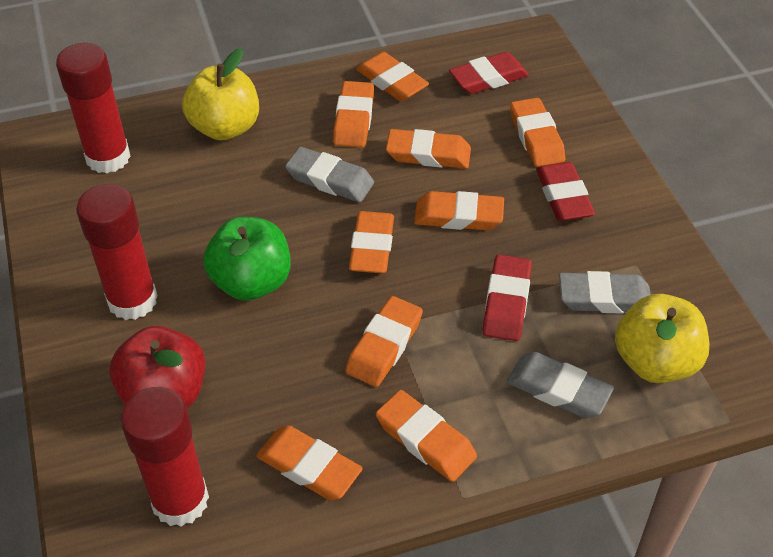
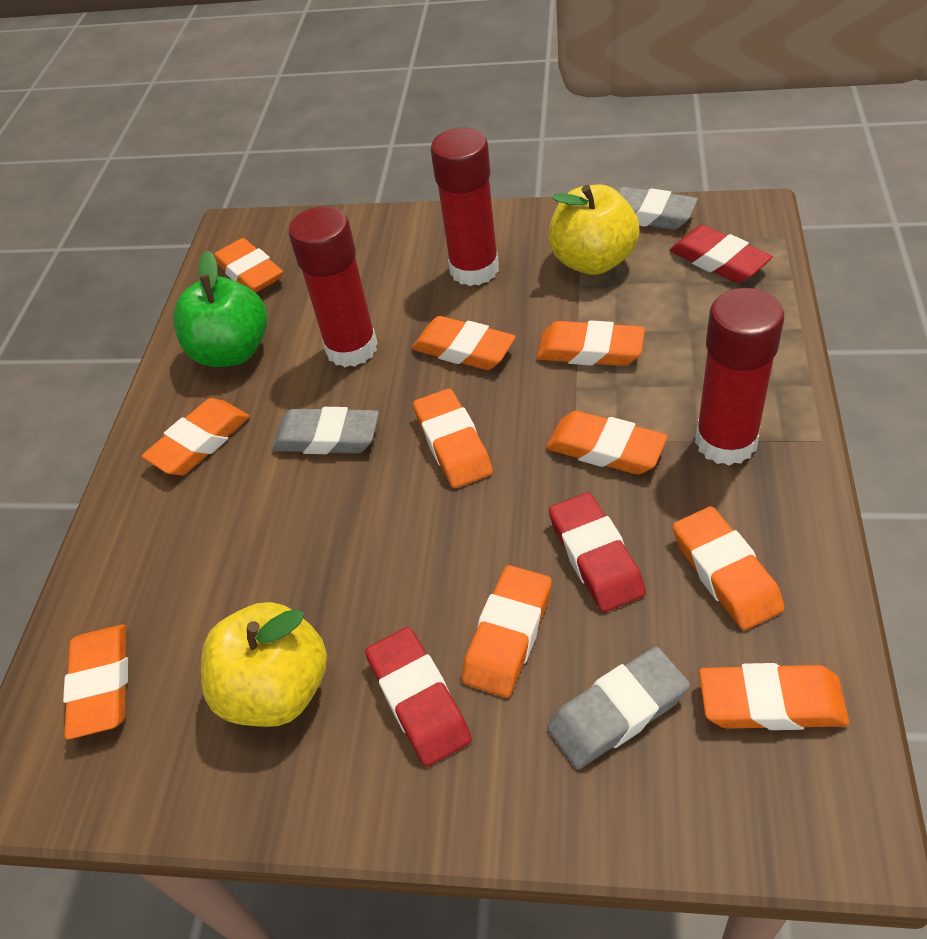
orange eraser: [256,425,363,500] [333,81,374,148] [345,296,423,387] [349,211,394,274] [356,52,429,101] [376,390,477,482] [386,129,471,169] [414,191,504,230] [510,98,565,167] = 9 -> [63,625,128,740] [142,398,250,475] [214,238,283,293] [412,316,516,370] [413,389,493,488] [462,565,552,698] [537,320,645,366] [546,411,668,474] [673,506,785,630] [699,663,849,730] = 10
red apple: [109,326,206,408] = 1 -> none = 0

